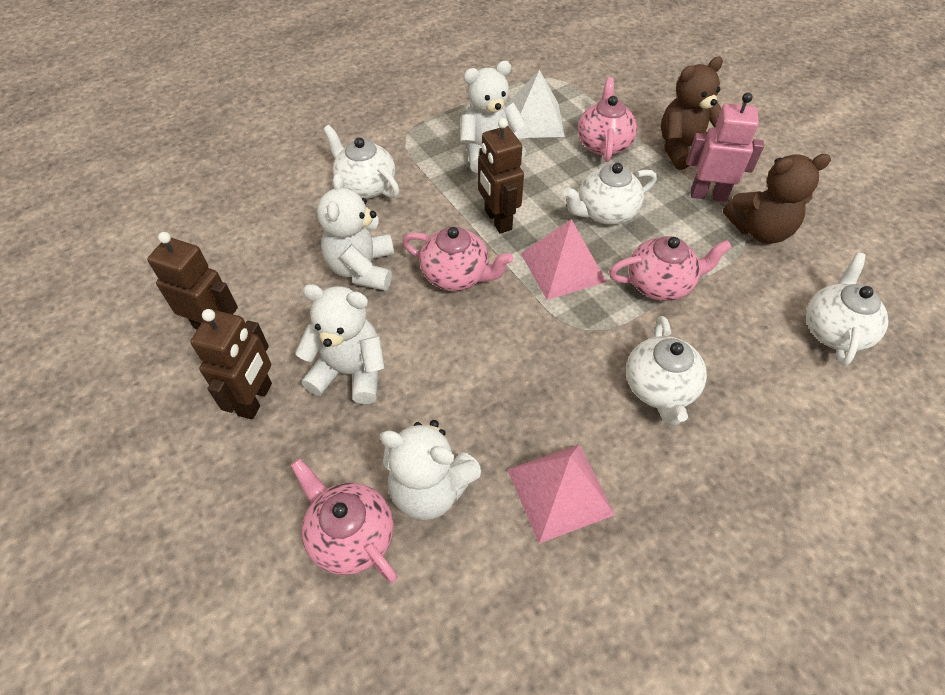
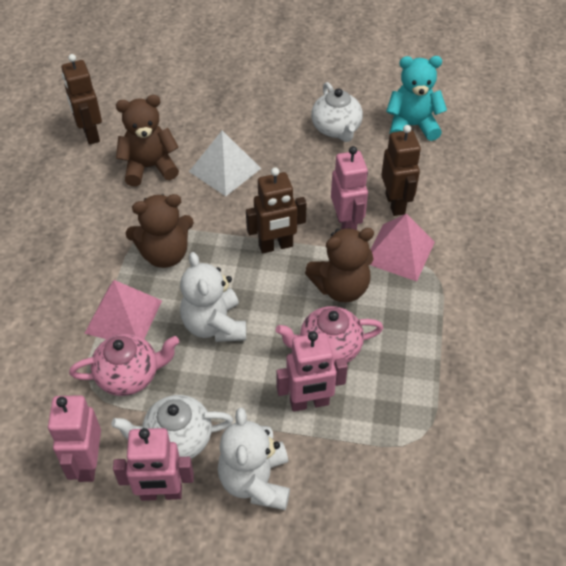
brown teddy bear: [661,57,723,170] [723,154,831,244] = 2 -> [116,95,179,186] [126,194,194,268] [305,228,374,302] = 3
pink robot: [687,93,764,202] = 1 -> [48,395,101,482] [113,428,194,501] [276,331,348,412] [331,146,368,230] = 4
pink teapot: [290,458,397,583] [402,227,513,291] [578,77,637,162] [609,236,732,301] = 4 -> [69,334,179,396] [276,306,383,364] = 2
turquoise teddy bear: none = 0 -> [386,56,447,141] = 1
white teapot: [323,125,399,199] [563,163,657,225] [626,316,707,425] [806,253,889,366] = 4 -> [111,395,233,459] [311,82,363,142] = 2
white teddy bear: [295,284,385,404] [317,173,394,291] [380,420,481,520] [460,61,526,173] = 4 -> [180,252,246,342] [218,408,290,510] = 2

